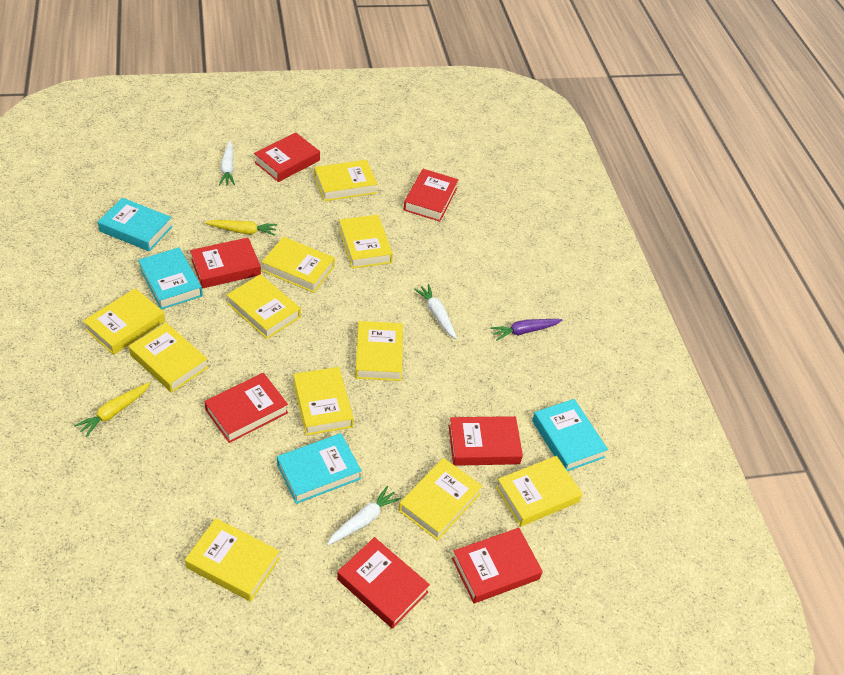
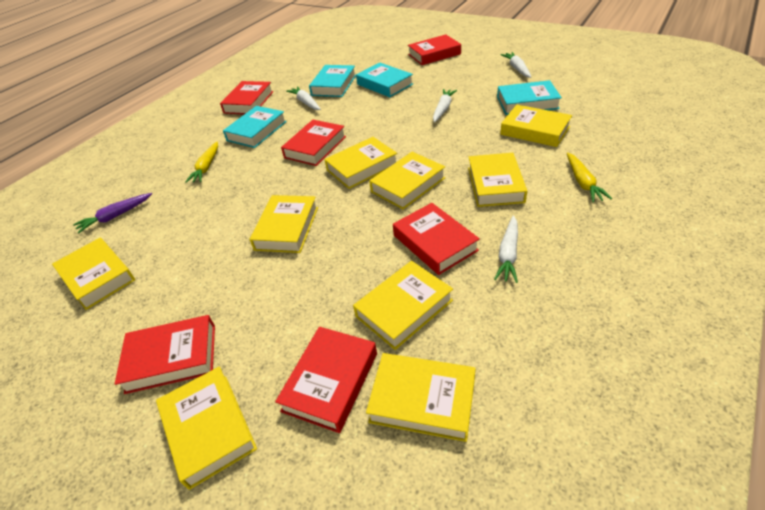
red book: [190,238,261,288] [204,373,288,443] [254,133,320,182] [337,537,430,629] [403,169,459,222] [449,416,523,466] [452,528,543,603] = 7 -> [115,315,215,394] [220,81,273,114] [275,327,377,433] [281,120,346,166] [393,203,480,275] [408,35,461,65] = 6
white carrot: [219,141,235,185] [327,486,401,545] [414,284,457,339] = 3 -> [286,86,321,110] [433,89,457,122] [494,216,518,283] [500,52,531,78] = 4
yellow book: [83,288,165,355] [129,323,208,393] [185,518,280,602] [227,274,301,339] [262,237,335,293] [293,367,354,435] [314,160,377,201] [339,215,393,269] [355,321,403,381] [399,458,482,541] [496,456,582,527] = 11 -> [52,238,135,310] [156,367,257,490] [250,195,318,253] [324,137,397,189] [353,261,453,350] [366,353,476,442] [369,152,445,209] [468,153,527,207] [500,105,572,147] = 9

